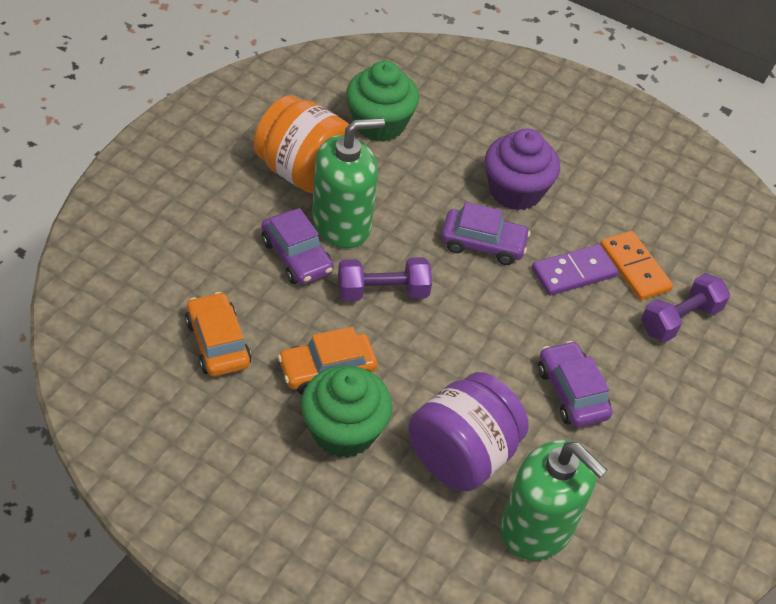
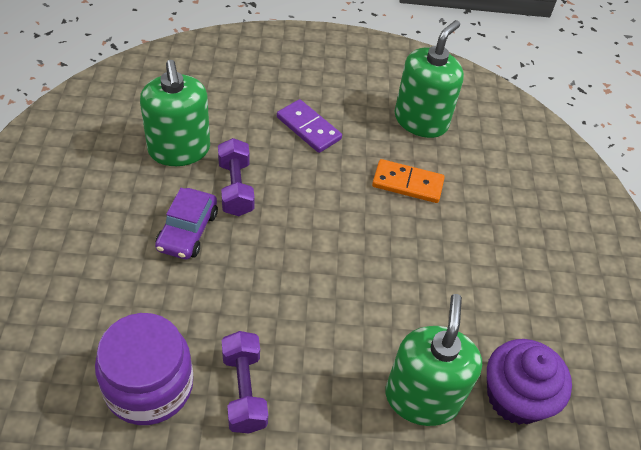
green cupcake: [301,365,393,458] [346,61,419,142] = 2 -> none = 0
green soap dispenser: [312,118,385,248] [500,440,607,561] = 2 -> [140,60,210,166] [385,294,482,426] [395,20,464,138] = 3
orange car: [185,292,251,376] [278,327,378,395] = 2 -> none = 0
orange jar: [254,96,349,193] = 1 -> none = 0
purple car: [261,208,334,285] [441,202,530,265] [538,341,613,427] = 3 -> [155,188,218,259] = 1

